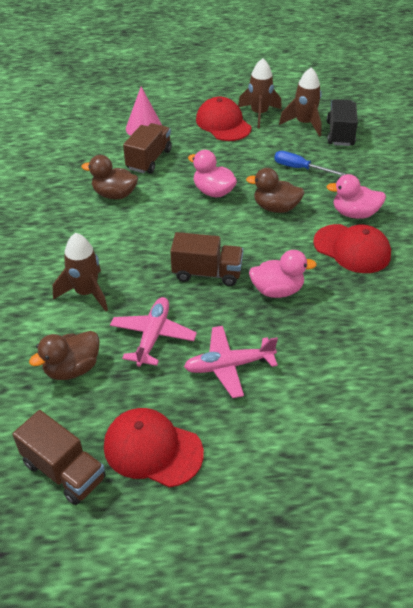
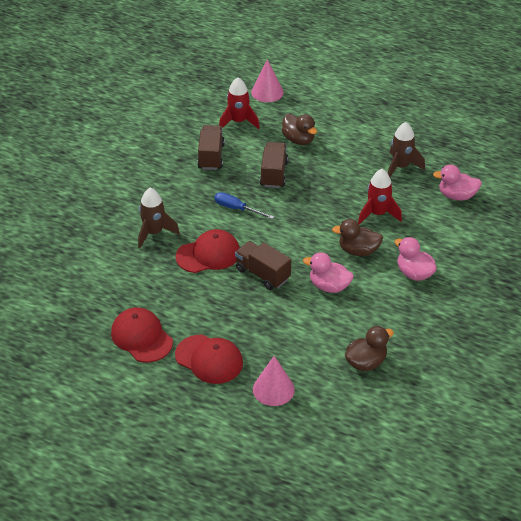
black truck: [327,99,358,146] = 1 -> none = 0
brown rocket: [52,233,108,312] [238,58,282,128] [279,67,322,137] = 3 -> [138,188,180,248] [388,122,425,177] = 2
pink cone: [126,86,162,136] = 1 -> [251,59,284,102] [253,356,295,406] = 2
pink plane: [110,297,197,367] [184,326,278,398] = 2 -> none = 0
red rocket: none = 0 -> [219,77,260,129] [358,169,402,224] = 2

